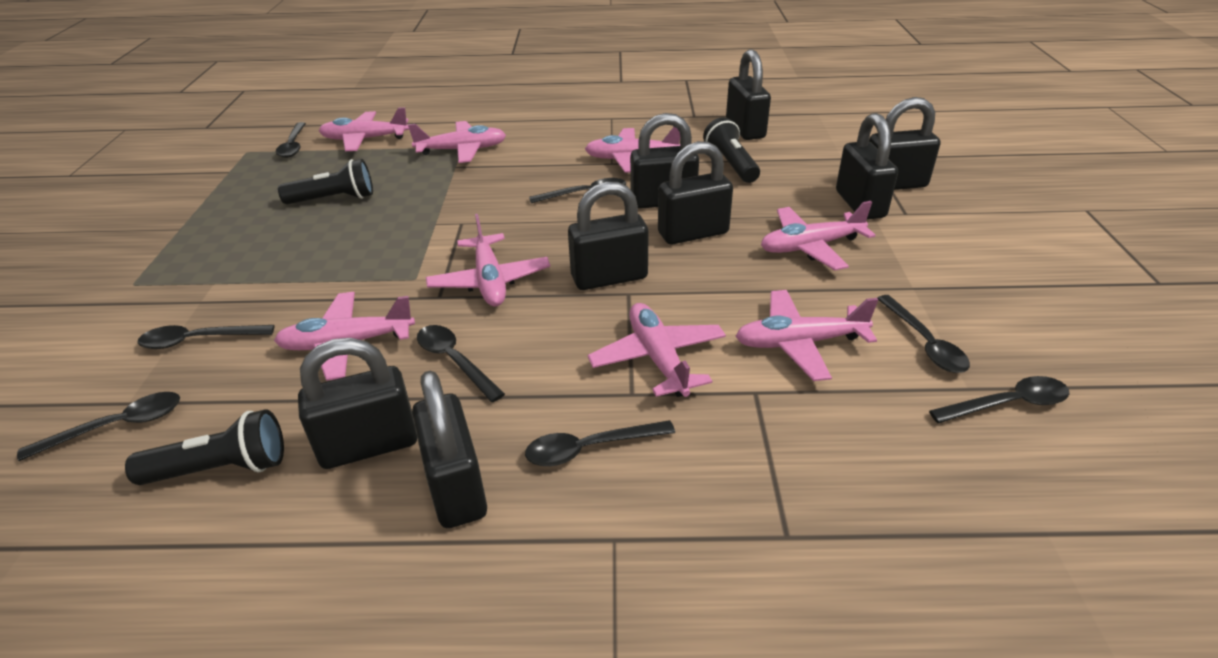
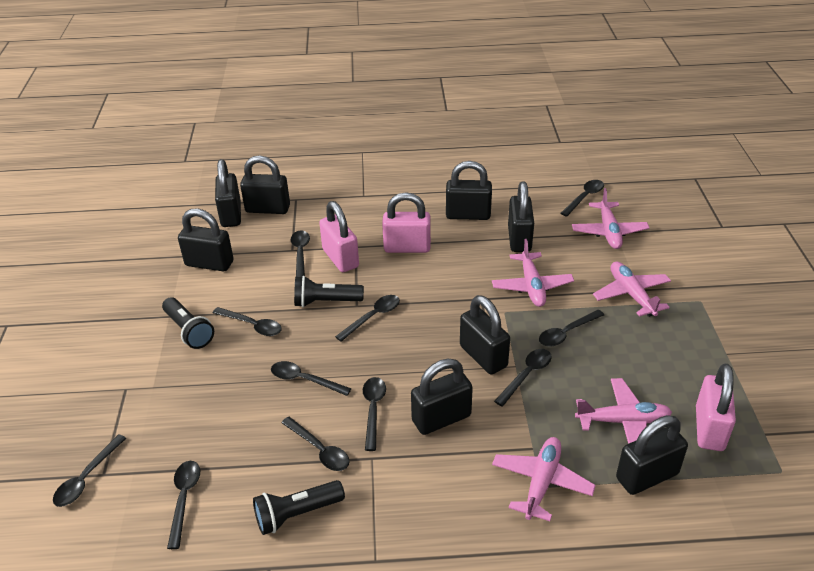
black spoon: [17,392,180,461] [137,325,275,349] [276,122,306,158] [417,325,505,402] [525,420,675,466] [529,178,626,203] [877,295,970,373] [929,376,1069,423] = 8 -> [53,434,126,507] [167,461,200,549] [213,307,282,336] [271,361,352,396] [281,417,349,471] [291,231,310,277] [335,295,400,342] [363,377,386,451] [494,349,552,407] [539,310,604,347] [561,180,604,217] = 11
pink padlock: none = 0 -> [319,201,359,272] [382,192,431,253] [696,363,736,451] = 3
pink plane: [274,292,415,381] [319,107,409,151] [408,121,506,163] [426,214,550,306] [585,127,680,173] [587,303,726,397] [735,290,878,381] [761,201,875,270] = 8 -> [492,239,574,307] [492,437,596,521] [572,188,649,249] [575,378,672,444] [593,262,671,317] = 5

